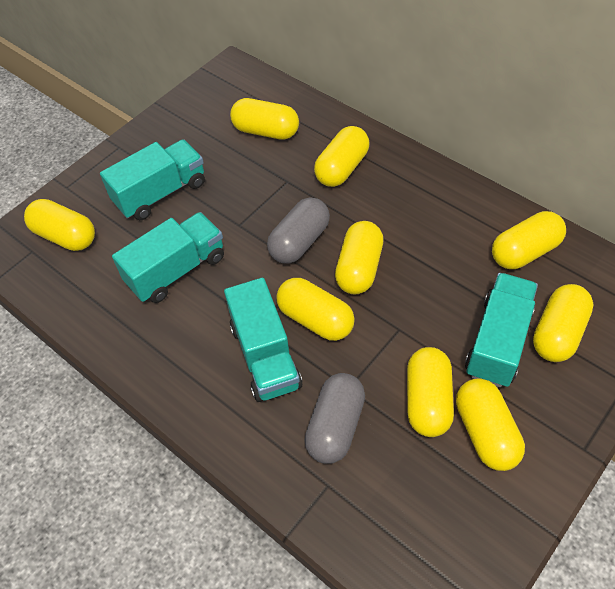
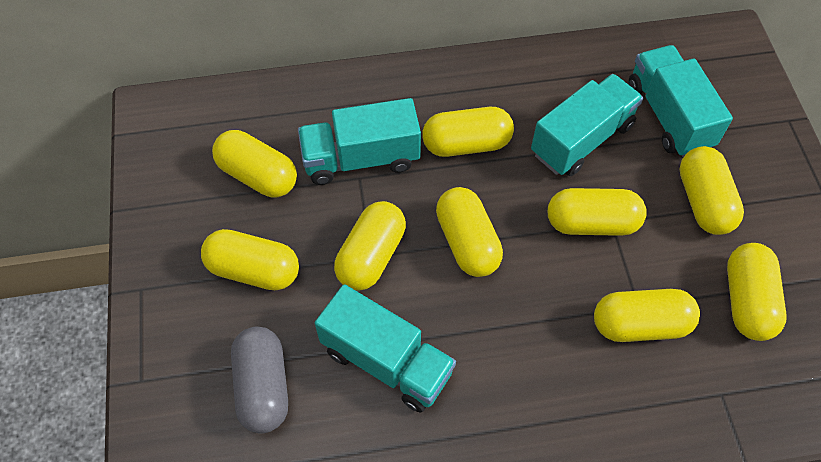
grey capsule: [267,197,330,264] [305,373,365,464] = 2 -> [231,327,288,434] = 1

